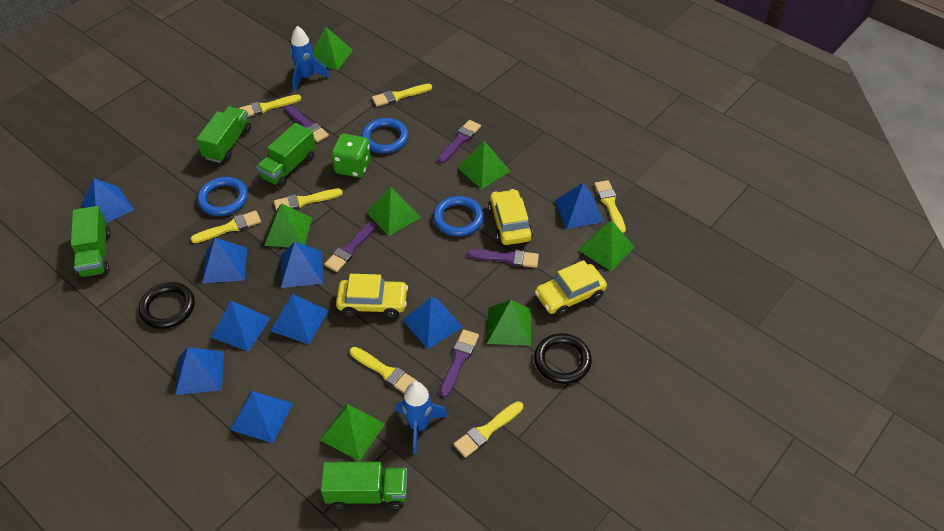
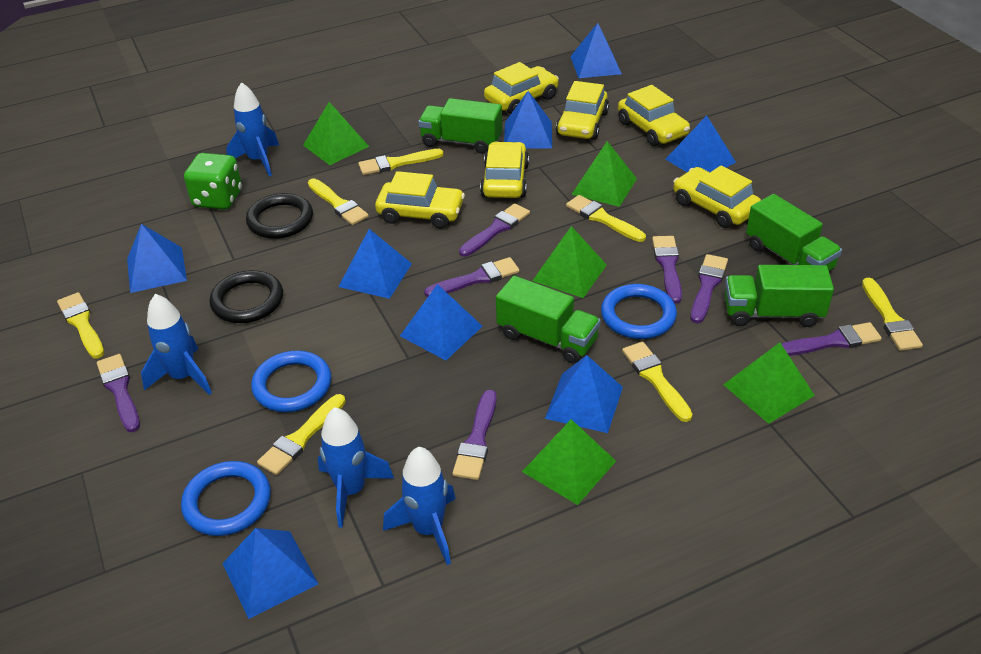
blue pyramid: [82,178,134,223] [175,347,224,395] [202,238,247,283] [211,301,271,352] [230,391,293,443] [270,294,329,344] [281,242,323,288] [403,297,463,349] [555,183,604,229] = 9 -> [127,224,187,293] [222,528,318,619] [338,229,412,299] [400,284,483,360] [504,91,552,149] [545,355,623,433] [570,23,622,78] [666,115,736,172] = 8
blue rocket: [290,26,329,91] [395,381,448,454] = 2 -> [141,294,212,395] [226,82,279,176] [318,407,394,528] [383,447,456,565] = 4
green pyramid: [264,203,312,247] [313,27,353,70] [320,403,385,461] [367,187,421,236] [458,141,511,189] [487,300,531,346] [578,221,635,271] = 7 -> [303,102,369,165] [522,419,616,505] [532,226,607,298] [571,141,637,207] [723,342,815,424] = 5
purple brush: [285,105,329,143] [325,221,376,272] [438,120,481,163] [440,329,479,397] [467,249,539,268] = 5 -> [97,354,140,432] [424,257,519,297] [453,390,497,480] [459,203,530,256] [652,236,682,304] [691,254,728,324] [781,322,882,356] = 7
yellow car: [336,274,408,318] [488,189,533,245] [535,260,607,317] = 3 -> [375,171,465,229] [480,142,529,198] [484,62,559,114] [556,81,609,140] [618,85,690,146] [673,165,761,228] = 6

